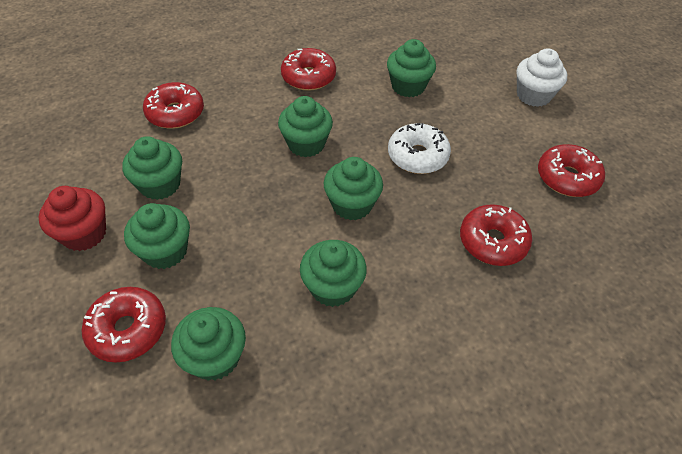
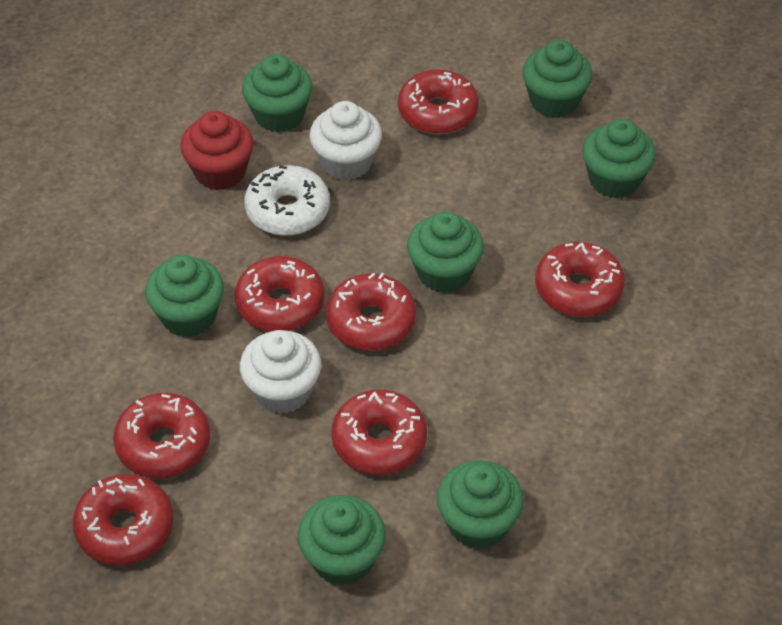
red donut: [81,287,166,363] [143,82,204,129] [281,48,336,91] [460,204,532,266] [538,144,605,197] = 5 -> [72,474,173,565] [113,393,210,478] [235,256,325,331] [326,273,416,351] [332,390,427,475] [398,69,479,134] [535,242,625,317] = 7
white cupcake: [517,48,567,107] = 1 -> [240,330,321,414] [310,101,382,180] = 2

